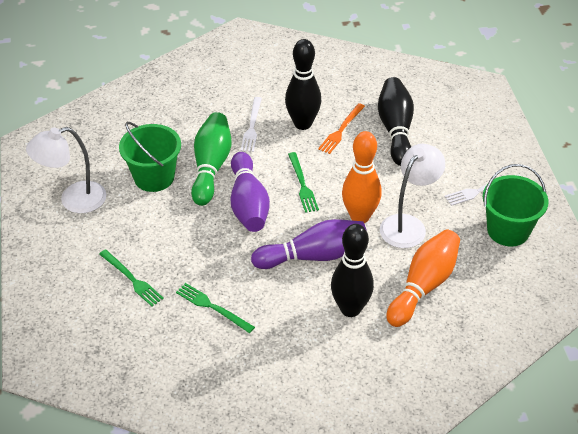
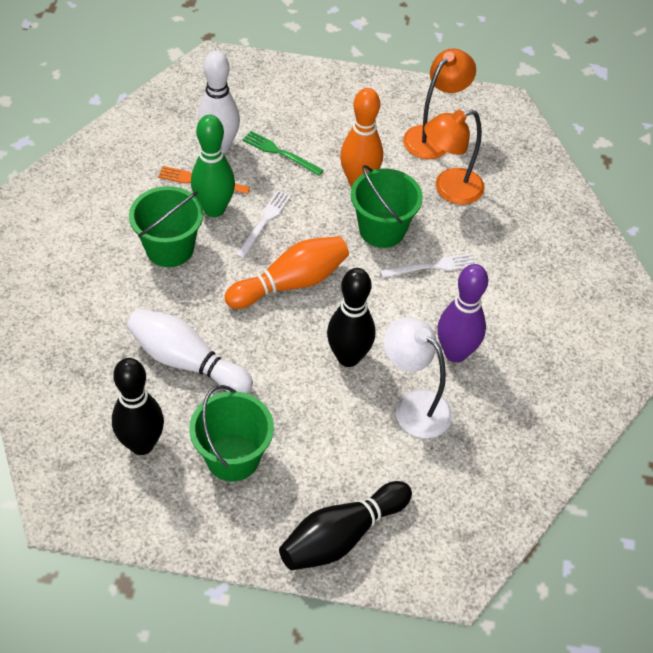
green bucket: [119,122,181,192] [483,164,549,246] = 2 -> [129,186,203,267] [189,385,274,481] [351,165,423,248] = 3
green fork: [99,249,164,307] [176,283,255,333] [288,152,319,213] = 3 -> [242,131,324,176] = 1
orange lamp: none = 0 -> [403,49,476,159] [424,109,485,204] = 2
purple bowling pin: [230,152,270,232] [251,219,366,269] = 2 -> [437,264,488,363] = 1
white bowling pin: none = 0 -> [127,309,253,393] [198,51,240,153] = 2
white lamp: [26,127,106,213] [380,144,445,248] = 2 -> [383,317,452,438] = 1

